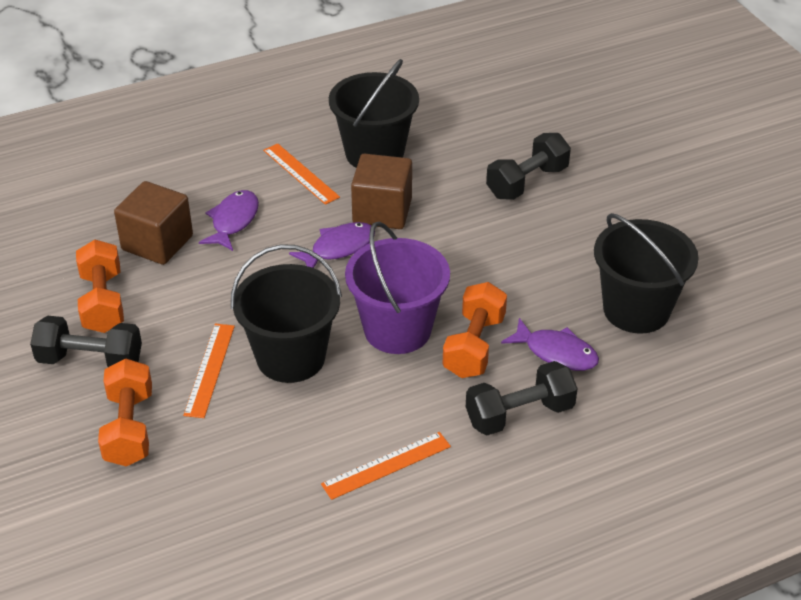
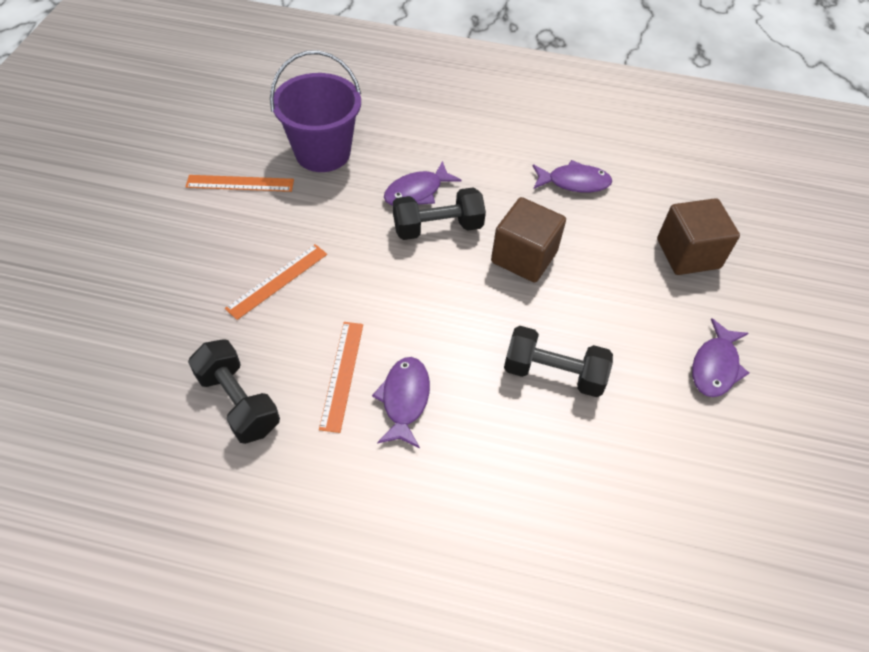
black bucket: [231,244,342,383] [329,59,419,168] [594,213,699,334] = 3 -> none = 0
orange dumbbell: [76,240,124,333] [98,359,152,466] [443,282,507,378] = 3 -> none = 0
purple fish: [199,190,259,251] [289,222,375,268] [501,318,599,371] = 3 -> [372,357,430,448] [384,161,462,206] [533,160,612,193] [692,318,749,397] = 4

